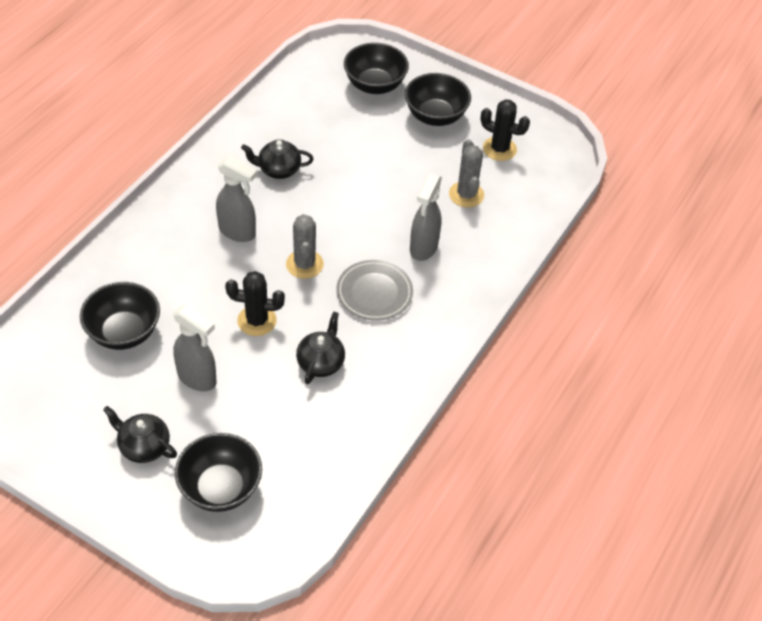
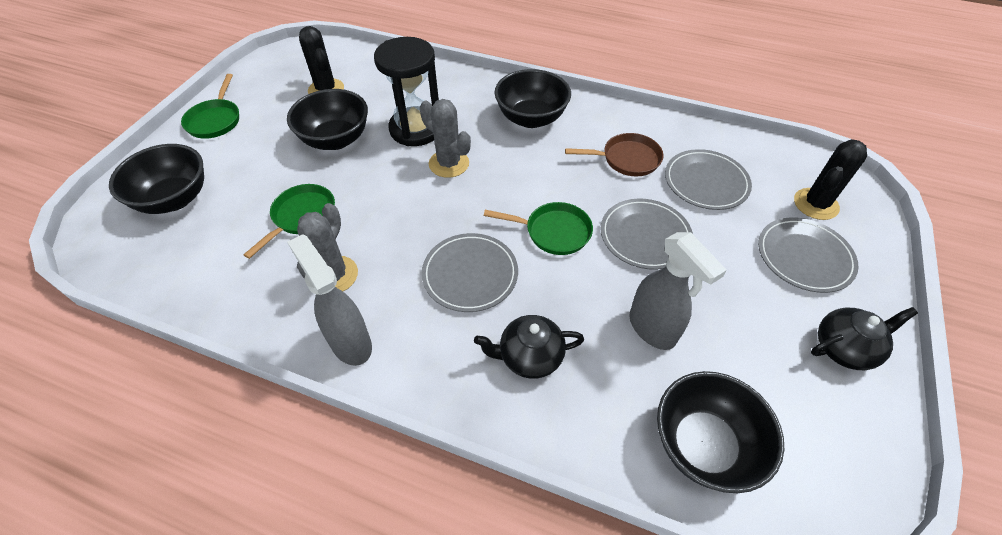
black hourglass: none = 0 -> [374,37,439,146] = 1
black teapot: [103,406,177,463] [241,139,314,179] [296,312,345,384] = 3 -> [474,315,584,379] [811,307,918,370] = 2
brown pan: none = 0 -> [565,133,663,176] = 1
green pan: none = 0 -> [181,74,239,139] [243,184,335,259] [484,202,593,255] = 3
grey plate: [337,260,413,321] = 1 -> [422,233,518,312] [601,199,693,270] [665,149,752,210] [758,217,858,293] = 4
grey spray bottle: [173,305,217,391] [216,156,257,242] [410,174,442,261] = 3 -> [287,234,372,366] [629,232,727,350] = 2

